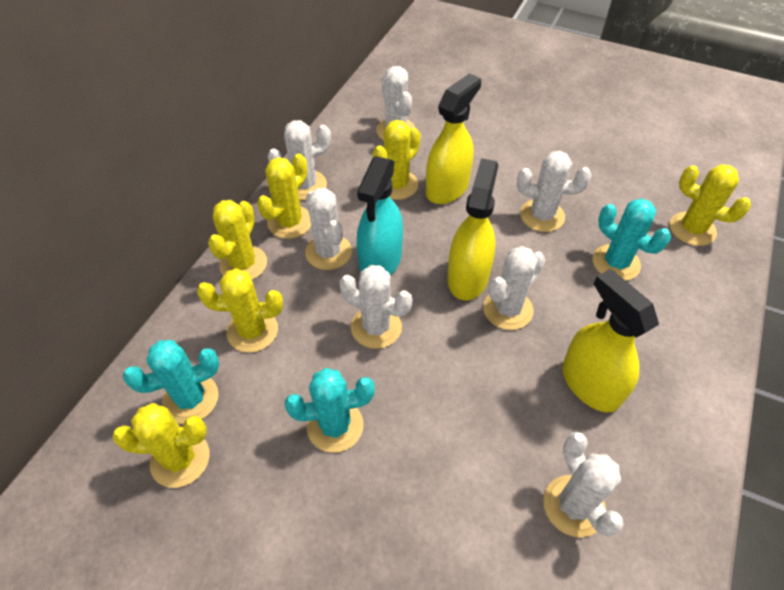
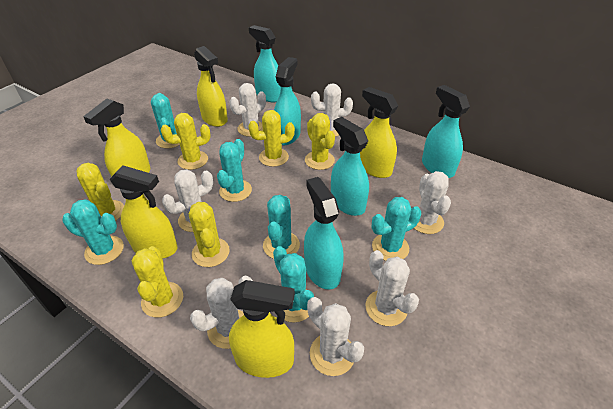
turquoise cactus: [123,340,219,424] [285,368,375,452] [593,198,671,281] = 3 -> [62,199,124,265] [151,93,180,148] [217,139,252,202] [263,195,300,259] [273,246,314,323] [372,197,421,261] = 6
turquoise spray bottle: [357,156,403,275] = 1 -> [249,25,281,102] [274,57,301,145] [304,177,344,290] [331,117,369,216] [422,85,470,178] = 5
yellow spray bottle: [426,73,481,204] [448,158,498,301] [562,269,659,412] = 3 -> [83,99,150,177] [110,165,177,259] [194,46,228,127] [229,280,295,378] [360,87,398,178] = 5

